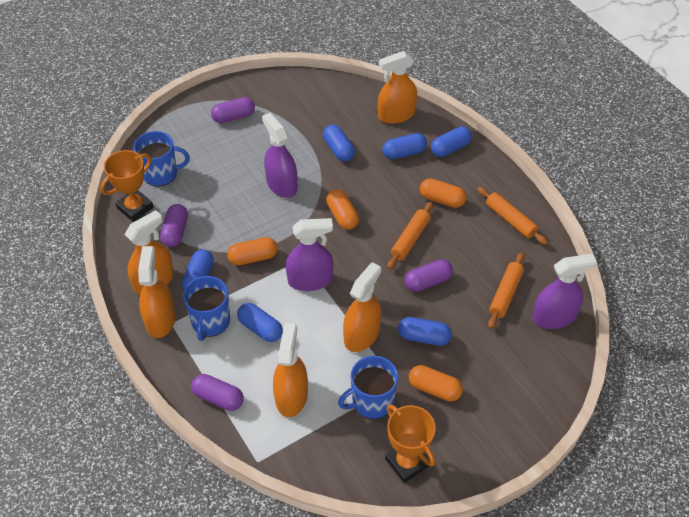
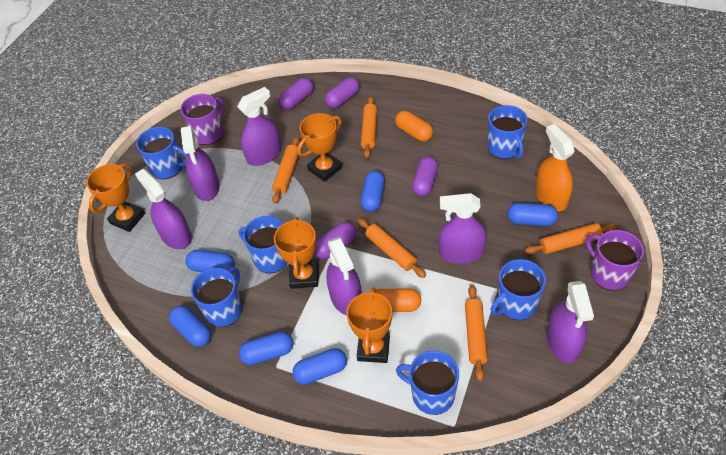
blue mug: [133,131,190,187] [183,276,230,341] [338,356,398,419] = 3 -> [136,127,188,179] [191,267,242,327] [239,216,288,273] [396,351,459,415] [487,105,527,159] [490,259,546,320] = 6
orange capsule: [227,237,278,265] [326,189,359,230] [409,365,463,402] [420,178,466,208] = 4 -> [376,288,421,312] [395,111,433,142] = 2
orange rolling pin: [387,201,433,269] [477,187,548,245] [488,252,525,329] = 3 -> [272,136,300,204] [358,218,426,278] [361,96,377,159] [465,285,488,381] [525,223,617,254] = 5
orange spray bottle: [124,210,174,295] [138,246,175,338] [273,323,308,417] [343,262,381,352] [378,51,417,124] = 5 -> [535,124,575,211] = 1
orange trophy: [100,150,154,222] [385,404,436,483] = 2 -> [86,163,145,232] [274,217,318,289] [297,113,342,182] [347,287,392,363] = 4
purple mug: none = 0 -> [181,94,225,145] [586,230,644,290] = 2
purple spray bottle: [262,113,297,198] [286,218,333,291] [532,254,597,329] = 3 -> [135,169,192,249] [181,126,220,201] [237,87,281,166] [326,237,362,315] [439,193,486,264] [547,281,594,363] = 6

